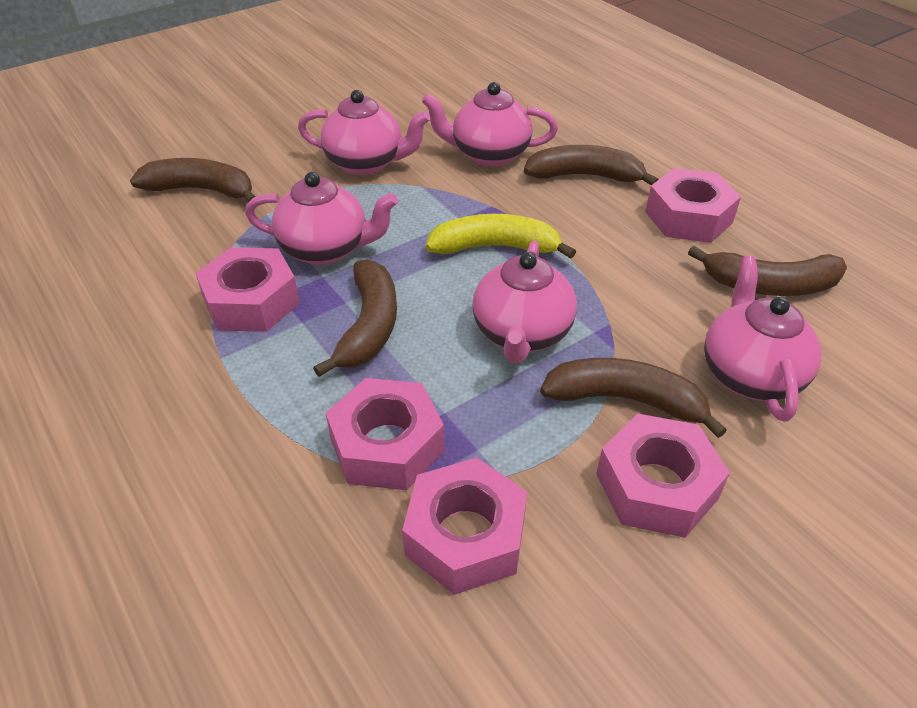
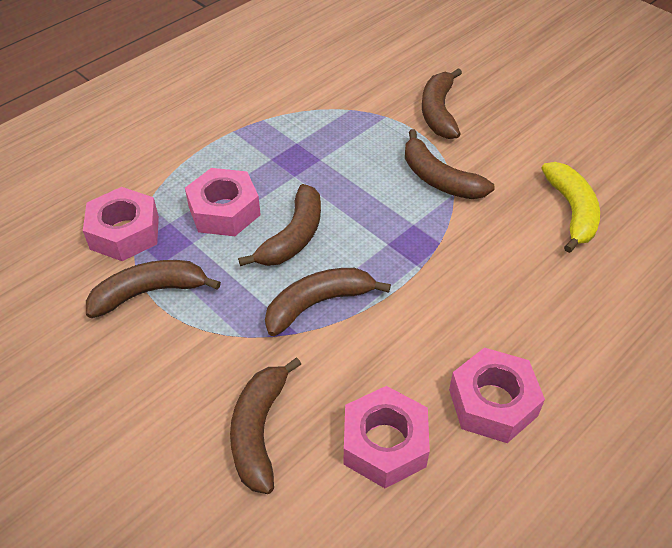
brown banana: [130,158,255,202] [313,260,397,377] [524,145,659,185] [540,358,727,438] [688,246,847,296] = 5 -> [86,260,221,318] [230,357,302,494] [238,184,321,266] [265,268,391,336] [405,129,495,199] [422,68,462,139] = 6
pink nut: [195,247,300,332] [326,378,444,490] [402,458,527,595] [596,414,730,538] [646,168,741,243] = 5 -> [83,187,159,261] [185,168,261,236] [343,386,430,488] [449,347,545,443] = 4
pink teapot: [245,172,398,265] [298,90,430,175] [422,82,558,167] [472,241,577,363] [704,256,821,422] = 5 -> none = 0

